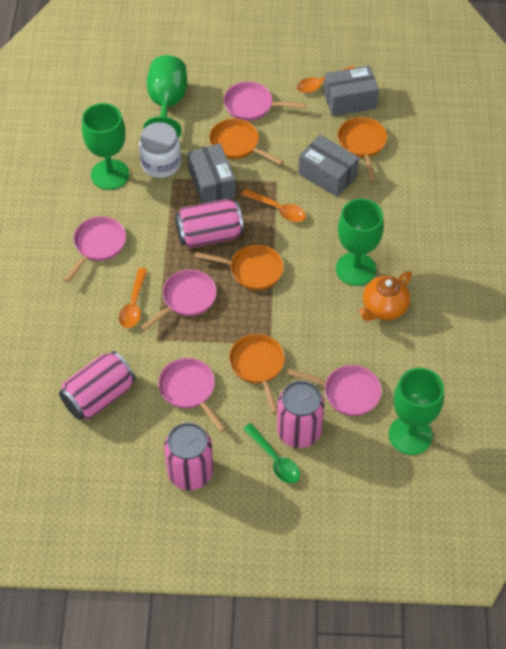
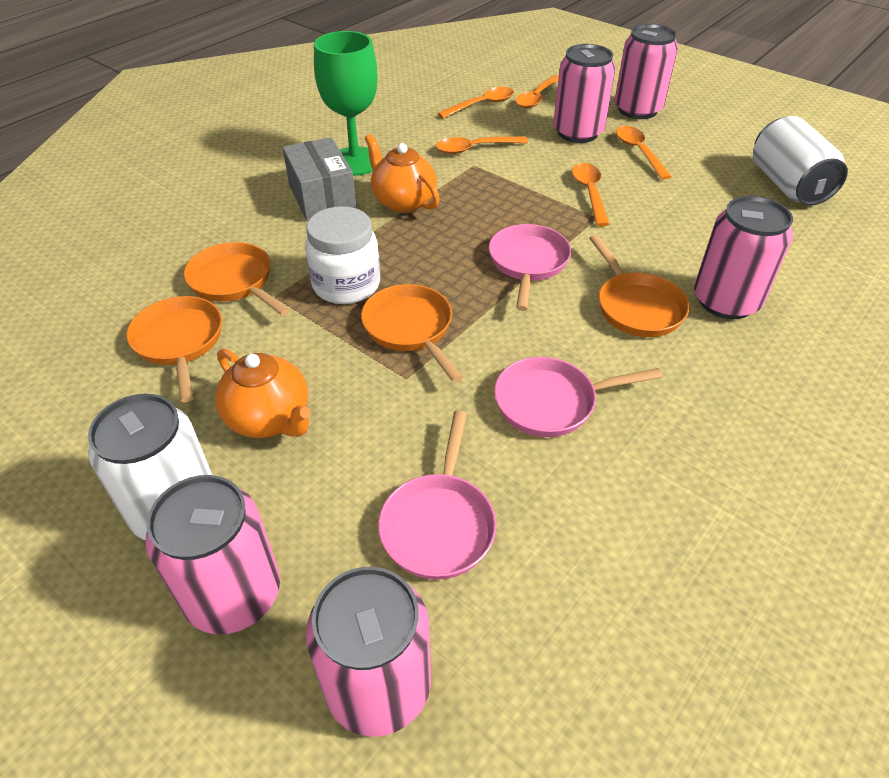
green goblet: [82,103,129,190] [143,55,187,138] [336,199,384,286] [389,368,444,455] = 4 -> [314,31,377,176] = 1
green spoon: [243,423,300,484] = 1 -> none = 0
grey box: [187,144,236,204] [298,135,359,197] [324,66,379,117] = 3 -> [283,137,357,222] = 1
orange spoon: [119,268,147,328] [241,189,306,222] [297,66,355,93] = 3 -> [436,136,528,154] [437,87,514,118] [515,75,559,108] [572,163,609,226] [616,126,672,180] = 5
orange teapot: [359,271,412,321] = 1 -> [215,349,311,438] [365,134,440,213] = 2
pink can: [59,351,135,420] [164,422,213,490] [175,199,244,248] [277,381,324,448] = 4 -> [146,475,280,634] [306,567,431,736] [553,44,615,143] [615,24,678,119] [694,196,793,319] = 5
pink pan: [64,216,126,283] [141,270,217,331] [158,358,226,432] [224,82,306,121] [287,365,382,416] = 5 -> [378,411,496,580] [489,224,571,311] [494,357,663,437] = 3
white can: none = 0 -> [88,394,212,540] [753,116,848,206] = 2

